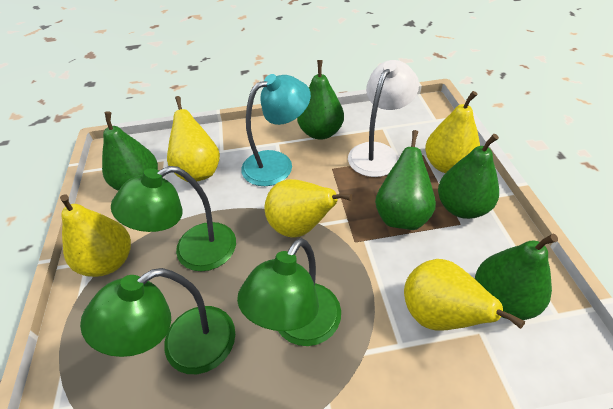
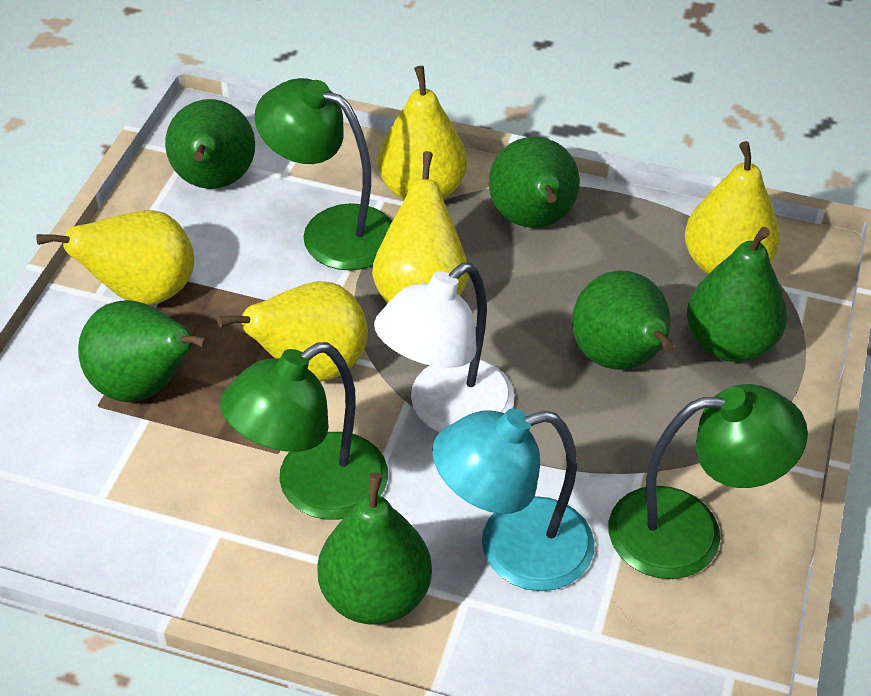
green pear: [102,112,158,191] [297,60,344,140] [375,130,436,230] [438,134,499,219] [475,234,558,320] = 5 -> [78,300,210,402] [165,99,255,189] [317,472,432,624] [489,137,580,228] [572,271,675,370] [687,227,787,362] = 6

